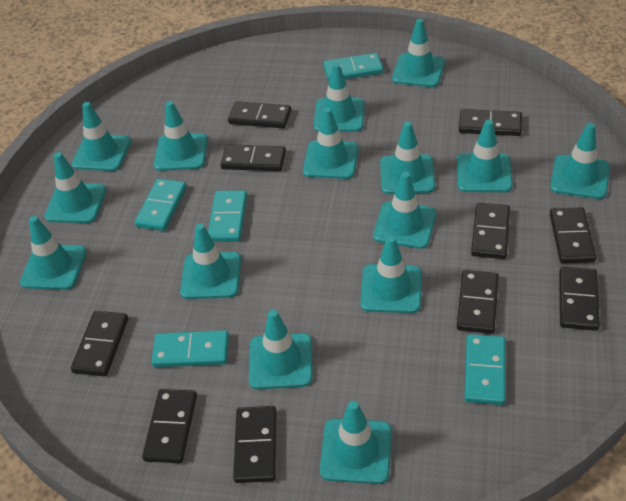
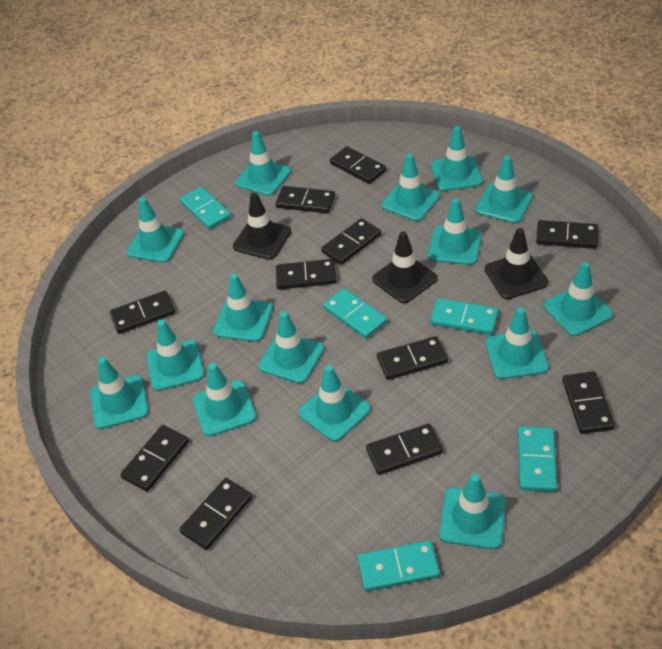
black domino: [71,311,128,377] [142,389,197,463] [221,144,286,171] [228,101,291,128] [233,406,276,483] [457,270,499,334] [459,109,522,136] [471,203,510,259] [550,207,596,263] [559,267,600,331] = 10 -> [110,291,175,334] [120,425,189,492] [179,478,252,550] [276,186,335,213] [276,259,337,290] [321,218,381,265] [330,146,386,184] [366,424,443,475] [377,336,448,380] [536,220,598,249] [562,371,615,434] = 11
black traffic cone: none = 0 -> [233,193,291,260] [372,231,437,303] [484,228,548,299] = 3

